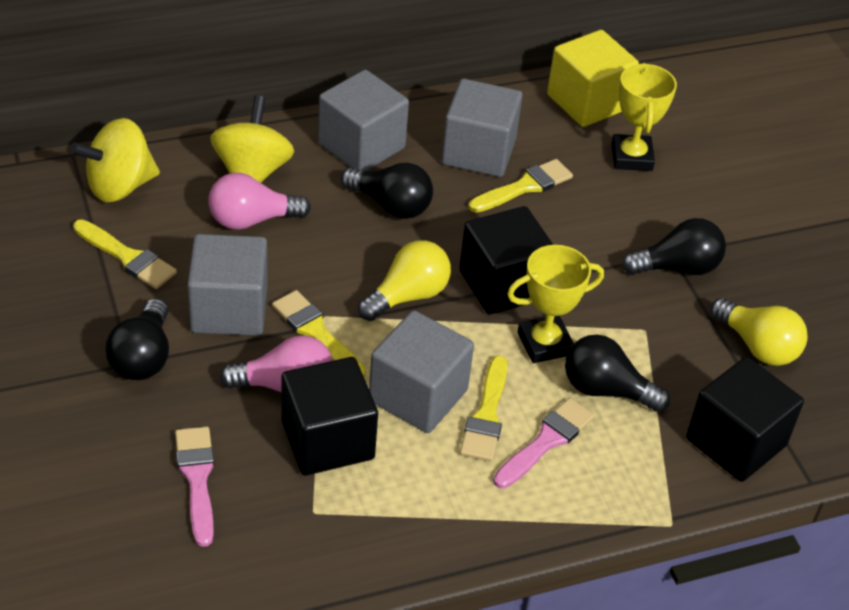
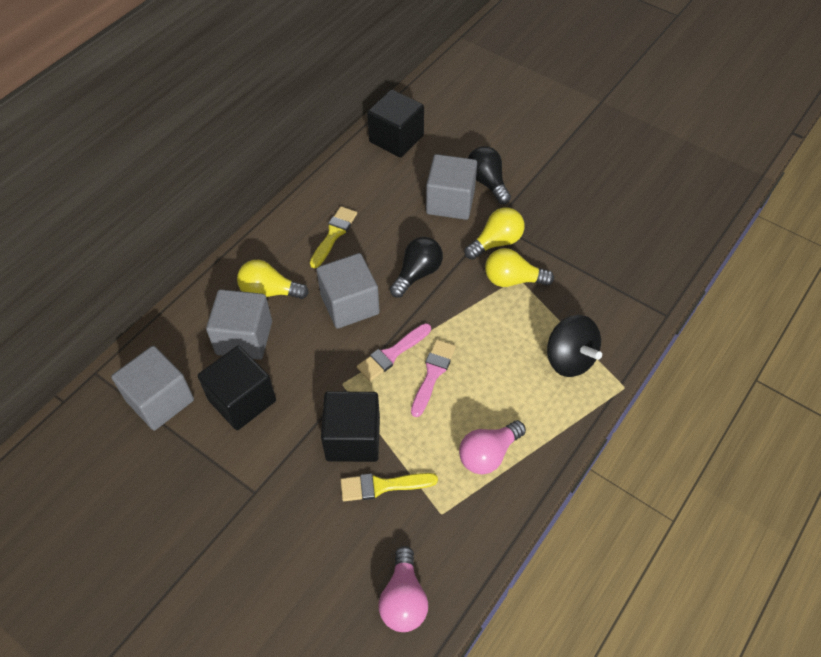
black light bulb: [105,299,169,380] [341,163,433,219] [565,335,670,412] [622,218,726,275] = 4 -> [390,237,443,298] [468,146,511,204] = 2
black spinning top: none = 0 -> [547,315,602,377] = 1
yellow brush: [73,219,177,289] [272,290,366,378] [460,356,508,462] [469,159,573,213] = 4 -> [310,206,357,268] [341,473,438,501] = 2
yellow cube: [547,30,639,127] = 1 -> none = 0
yellow light bulb: [358,240,451,321] [710,298,808,366] = 2 -> [237,260,309,299] [465,207,524,260] [485,248,554,287] = 3
yellow spinning top: [70,118,160,202] [210,95,294,183] = 2 -> none = 0
yellow trophy: [507,245,604,363] [612,63,677,171] = 2 -> none = 0

